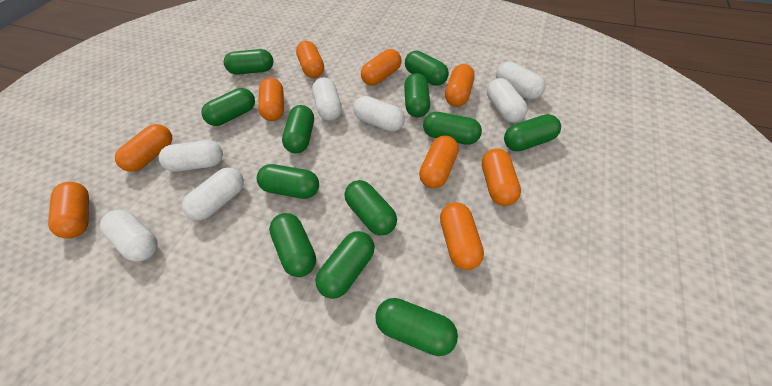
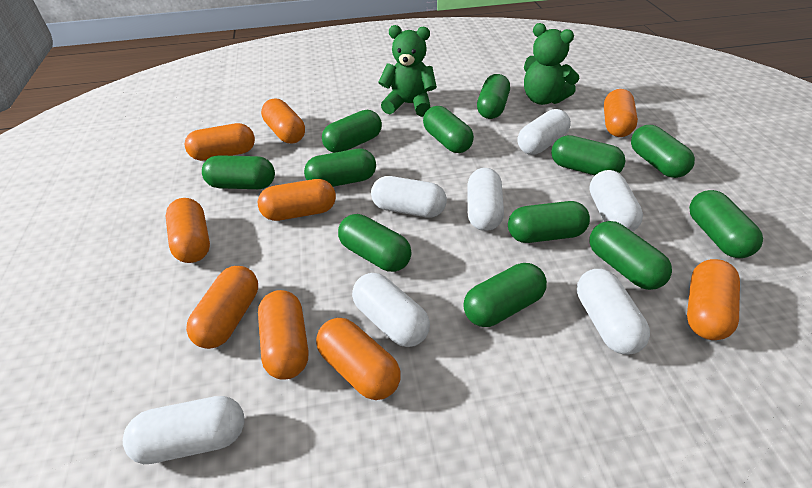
green teddy bear: none = 0 -> [378,25,437,117] [524,23,579,105] = 2

